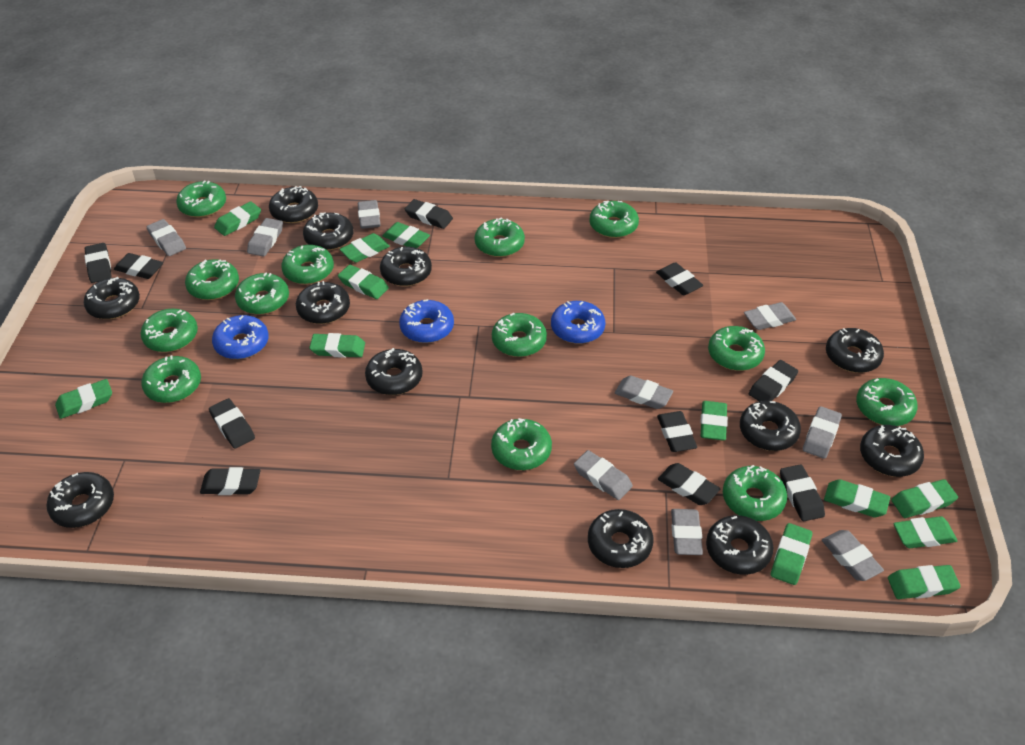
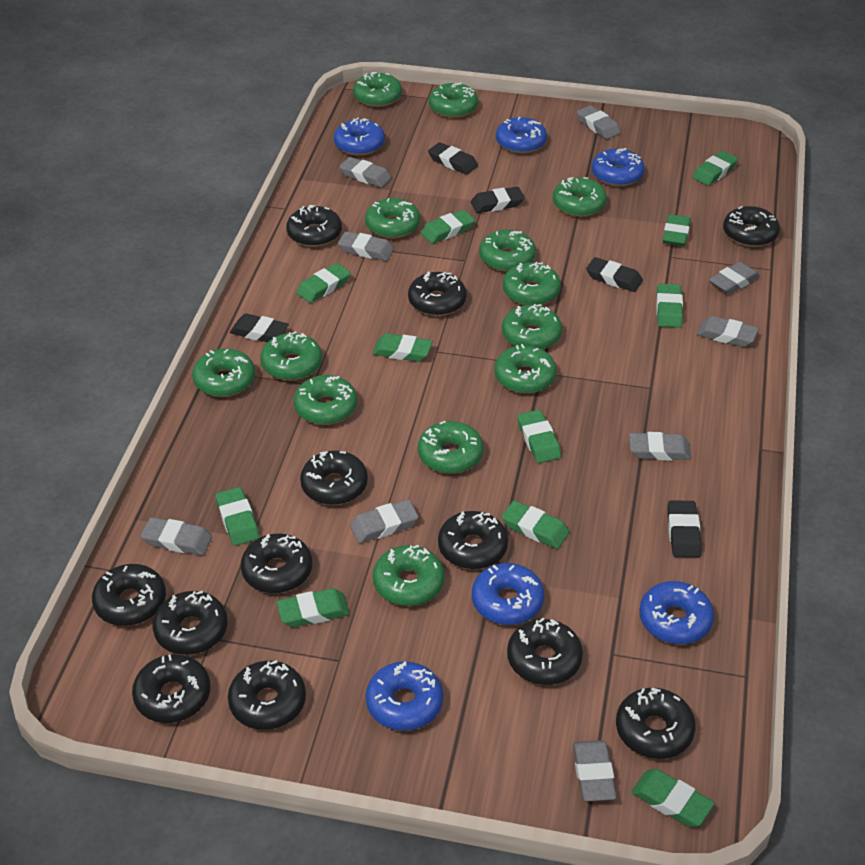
black eraser: [85,243,112,283] [114,253,163,279] [200,467,260,495] [209,398,255,449] [405,199,453,229] [656,262,703,295] [657,411,697,452] [658,463,720,505] [749,360,798,401] [780,464,825,521] = 10 -> [230,314,289,342] [428,142,478,175] [471,187,525,213] [586,257,643,292] [667,500,702,558] = 5
blue donut: [212,315,269,359] [399,299,454,343] [551,301,605,344] = 3 -> [334,118,385,156] [366,661,443,731] [472,563,544,625] [496,117,547,153] [592,148,645,186] [639,581,714,644] = 6
green eraser: [55,379,112,419] [214,201,261,236] [309,333,365,358] [338,265,389,299] [339,233,390,263] [382,222,430,248] [700,401,728,440] [771,523,812,585] [824,479,890,517] [888,565,961,599] [891,479,958,518] [893,516,957,548] = 12 -> [216,487,259,546] [277,588,350,627] [296,263,351,303] [372,333,433,362] [421,210,475,244] [502,501,570,549] [517,410,561,463] [631,769,715,827] [656,284,683,328] [663,214,691,246] [692,151,738,186] = 11

